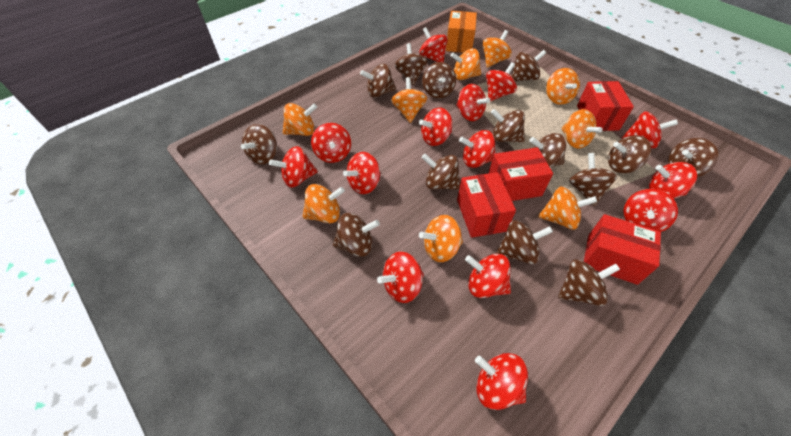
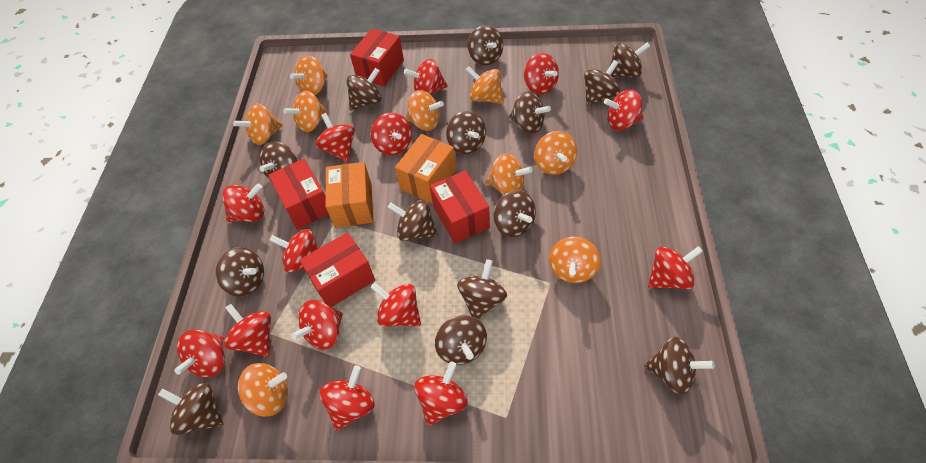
orange box: [446,11,477,53] = 1 -> [326,162,373,228] [395,134,456,203] = 2

